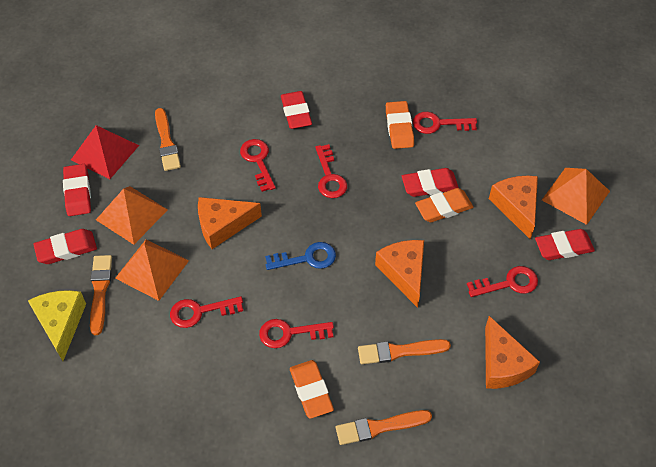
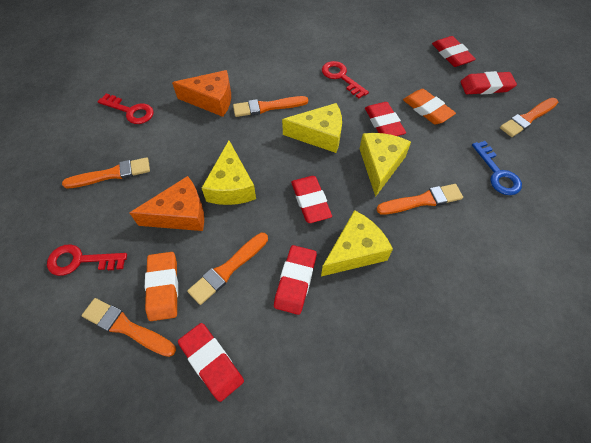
orange brush: [90,255,112,335] [155,108,181,171] [336,410,432,445] [358,339,451,364] = 4 -> [62,157,150,188] [82,298,176,357] [187,233,268,305] [233,96,308,117] [376,184,463,215] [500,98,558,137] = 6
orange cheese: [198,197,262,249] [375,240,424,308] [485,316,540,389] [489,176,538,240] = 4 -> [130,176,204,231] [172,70,231,117] = 2
orange eraser: [290,360,334,419] [386,101,414,149] [415,188,473,222] = 3 -> [145,252,178,321] [403,89,456,125] = 2
orange pyramid: [96,186,168,245] [115,239,189,301] [542,168,610,225] = 3 -> none = 0
red eraser: [33,229,97,264] [63,164,91,216] [281,91,312,129] [402,168,459,197] [535,229,595,260] = 5 -> [178,323,244,402] [274,245,317,315] [291,176,332,223] [365,102,406,136] [432,36,476,67] [461,71,517,94] = 6
red key: [170,296,243,328] [240,139,276,192] [259,319,334,348] [315,144,347,198] [413,112,477,134] [467,266,538,297] = 6 -> [47,244,127,276] [97,93,154,124] [322,61,369,98] = 3
red pyramid: [71,125,139,179] = 1 -> none = 0
yellow cheese: [28,290,86,361] = 1 -> [202,141,256,205] [282,103,342,153] [321,210,393,276] [360,133,411,197] = 4

